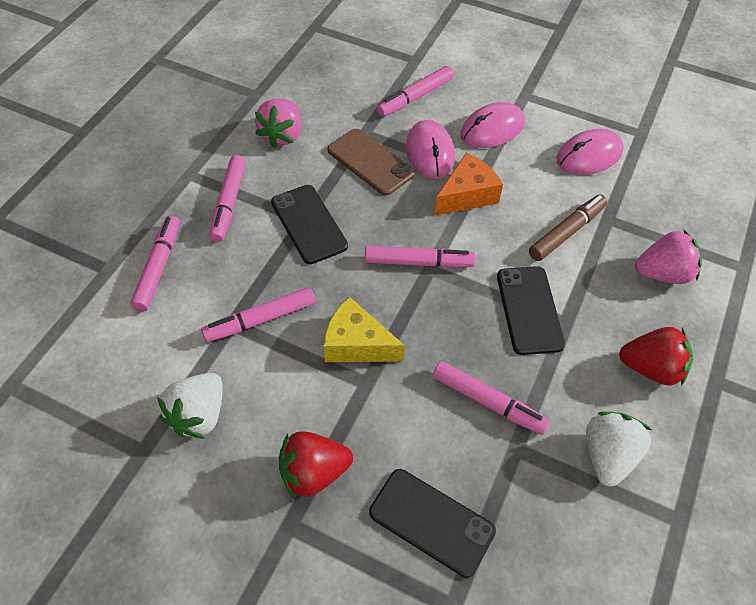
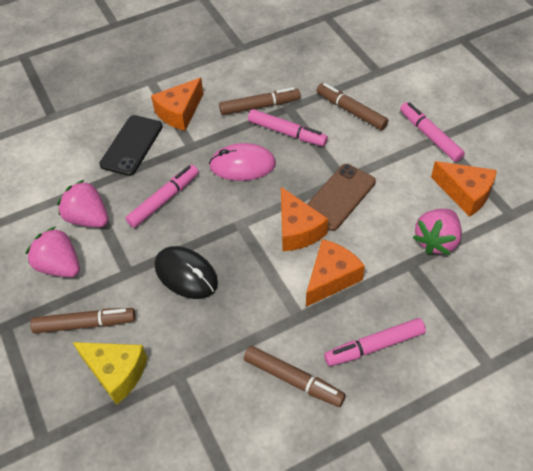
black mouse: none = 0 -> [155,246,218,299] = 1
black phone: [271,185,348,264] [369,469,496,578] [497,266,565,355] = 3 -> [99,115,163,176] = 1
brown marker: [529,194,607,261] = 1 -> [30,308,136,333] [219,87,301,115] [244,346,346,407] [317,83,388,130] = 4
orange cheese: [434,153,503,216] = 1 -> [151,78,203,131] [281,187,328,251] [306,239,365,307] [431,161,497,217] = 4
pink marker: [130,215,180,312] [201,287,316,342] [209,155,246,242] [365,246,475,268] [377,66,454,117] [433,361,550,435] = 6 -> [126,165,199,228] [248,109,328,146] [324,318,426,366] [400,102,465,162] = 4
pink mouse: [406,120,455,179] [460,102,525,148] [556,129,624,175] = 3 -> [209,143,276,181] = 1
pink strawberry: [255,99,302,148] [635,229,702,284] = 2 -> [26,227,80,277] [57,180,108,227] [413,209,462,255] = 3
red strawberry: [279,431,353,499] [619,327,693,386] = 2 -> none = 0
white strawberry: [157,373,223,439] [586,412,652,487] = 2 -> none = 0

